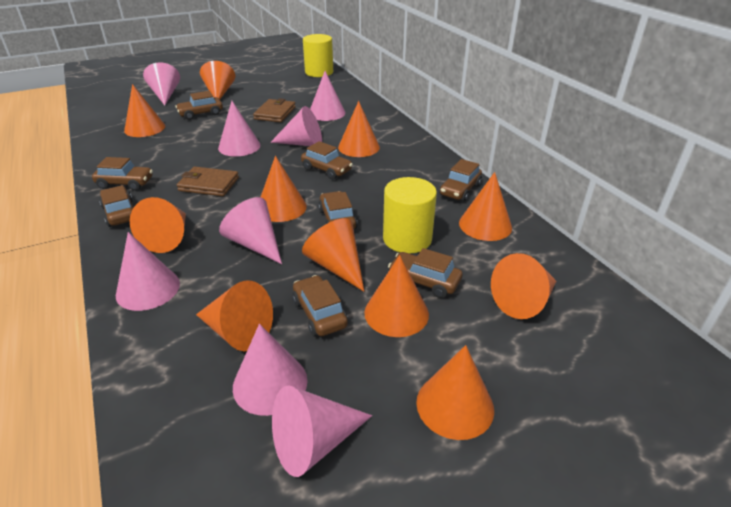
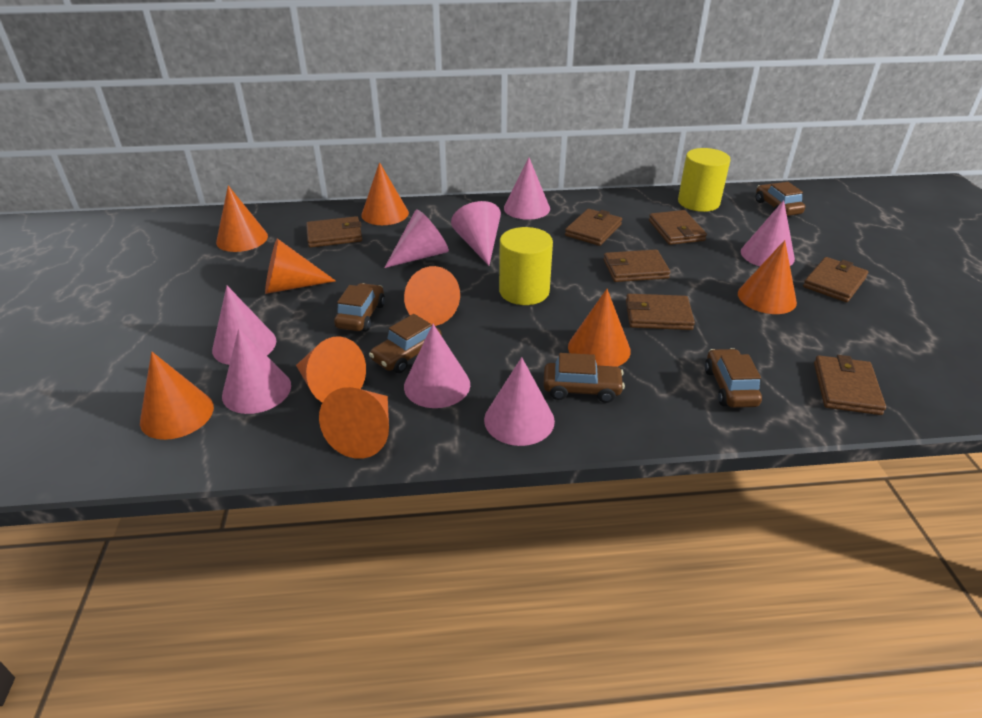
brown car: [92,157,153,191] [99,185,134,227] [176,91,223,120] [292,275,348,337] [301,141,353,179] [318,191,358,229] [388,248,463,298] [439,159,482,202] = 8 -> [334,283,385,332] [369,314,442,373] [543,353,625,403] [705,348,762,408] [756,182,805,216] = 5
brown wallet: [177,167,239,196] [253,98,296,122] = 2 -> [306,216,362,248] [565,209,622,246] [604,249,670,282] [626,294,695,330] [649,210,707,245] [803,257,868,302] [814,355,886,415] = 7
orange cone: [124,84,165,137] [130,197,186,253] [196,280,273,351] [200,61,235,99] [261,156,307,222] [302,218,364,291] [338,101,380,157] [364,255,429,337] [416,345,494,440] [459,172,512,241] [491,253,556,319] = 11 -> [140,352,214,440] [216,185,268,252] [265,238,336,294] [296,336,366,403] [319,387,389,459] [361,162,409,225] [404,266,460,326] [568,289,631,367] [738,240,797,314] = 9

